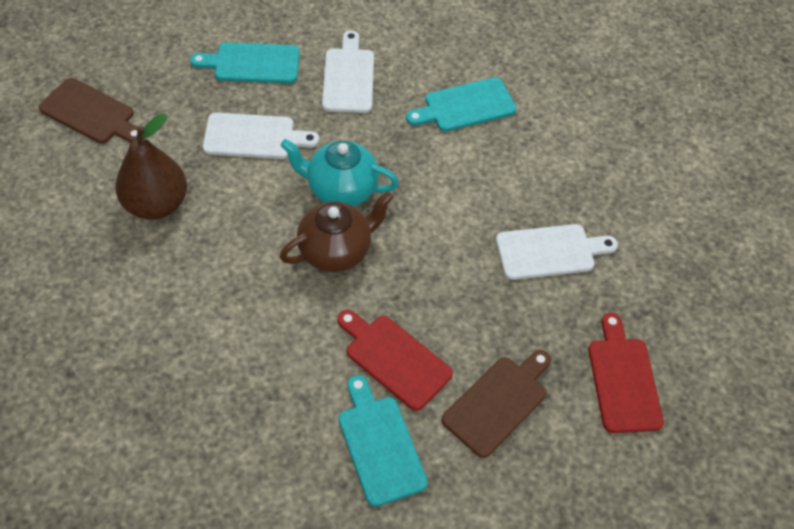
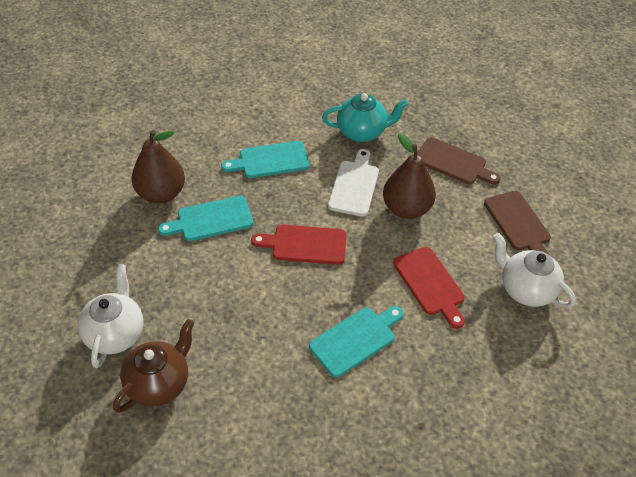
brown pear: [115,113,187,220] = 1 -> [132,130,185,203] [383,133,436,219] = 2
white cutting board: [203,112,319,159] [322,30,374,113] [496,224,618,280] = 3 -> [328,149,379,217] = 1
white teapot: none = 0 -> [78,264,143,368] [493,233,576,308] = 2

